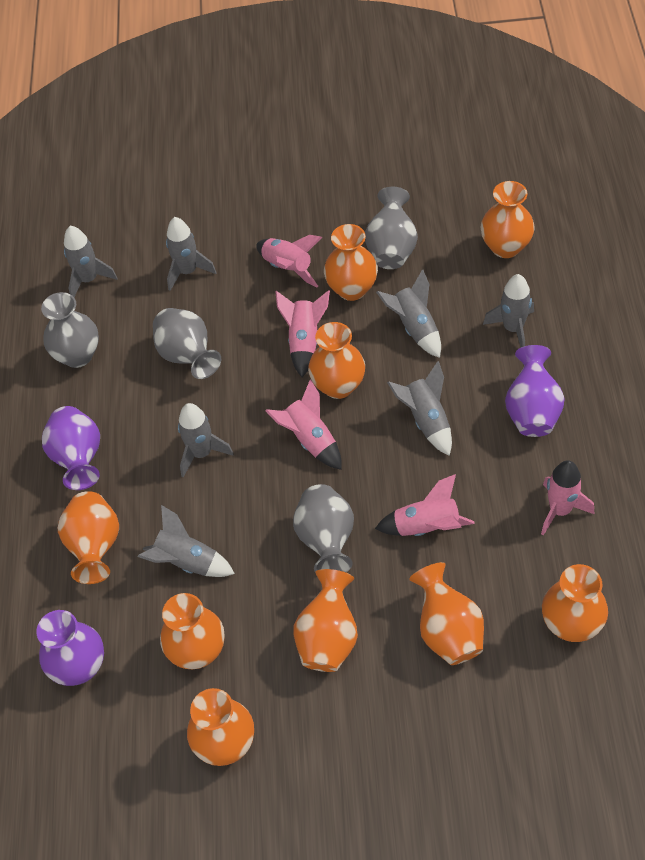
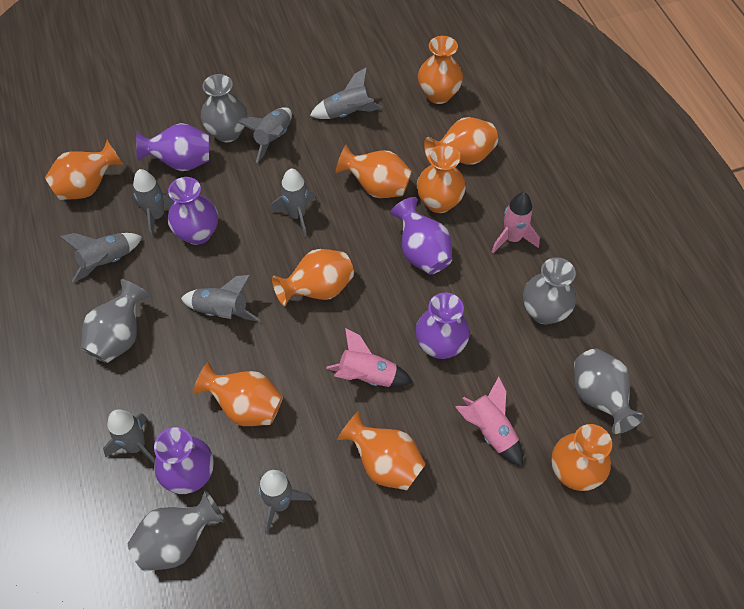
grey rocket: [64,226,118,297] [138,505,235,577] [166,217,217,291] [178,403,234,477] [376,269,441,358] [387,361,452,456] [483,274,534,347] = 7 -> [59,233,142,282] [103,409,155,464] [133,169,174,239] [181,275,260,322] [237,107,292,163] [258,470,312,534] [271,169,316,237] [310,67,383,119] = 8
grey vase: [41,292,99,368] [153,308,221,379] [293,484,354,573] [365,187,418,269] = 4 -> [81,279,150,363] [128,490,225,572] [201,74,247,142] [523,257,576,324] [574,349,644,434] = 5
pink rocket: [256,235,322,288] [266,379,342,470] [275,290,330,377] [375,474,475,536] [541,460,594,535] = 5 -> [326,328,413,387] [456,377,523,467] [492,192,540,253] = 3
purple vase: [36,610,104,686] [42,406,100,490] [505,345,565,437] = 3 -> [136,123,209,171] [154,427,214,494] [168,177,218,245] [390,197,452,274] [415,293,470,359] = 5

